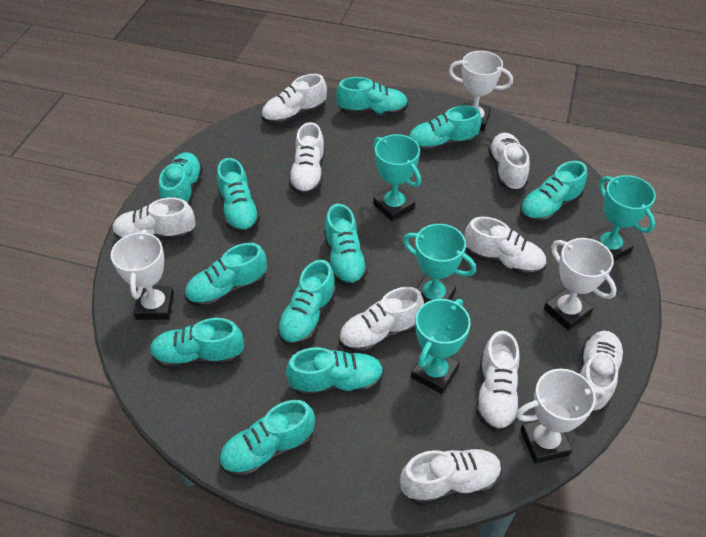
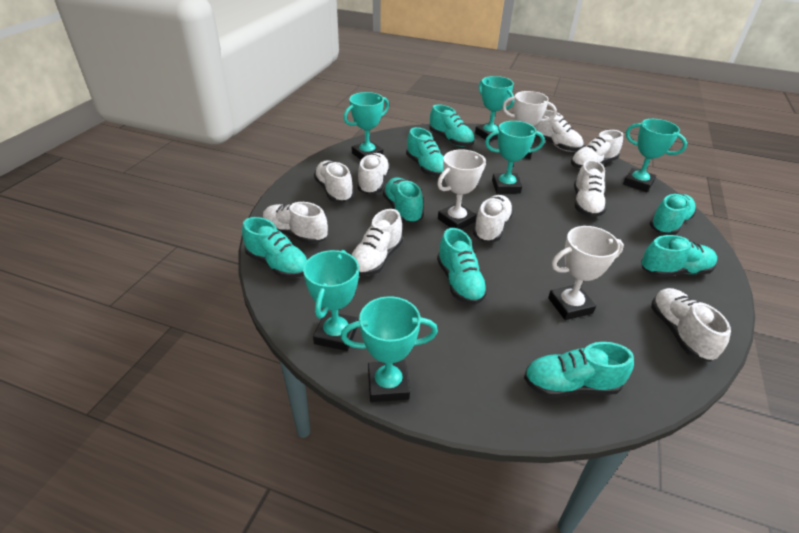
turquoise shoe: [150,318,244,369] [159,152,203,205] [185,243,267,308] [217,158,260,233] [219,400,315,478] [277,260,336,346] [286,347,384,397] [324,204,368,287] [336,77,408,115] [408,105,482,152] [520,161,587,223] = 11 -> [242,217,308,278] [383,178,424,223] [406,127,444,177] [429,104,475,147] [437,228,488,305] [524,342,634,398] [641,235,717,278] [649,194,696,235] = 8
turquoise trophy: [373,134,421,221] [403,224,476,304] [411,299,471,394] [589,175,656,261] = 4 -> [303,250,359,351] [341,296,438,402] [343,92,389,160] [475,76,514,141] [485,121,545,193] [623,119,687,192] = 6
white trophy: [111,230,174,320] [449,51,513,131] [516,369,606,463] [544,238,617,331] = 4 -> [437,149,486,230] [502,91,557,159] [548,226,624,320] = 3

